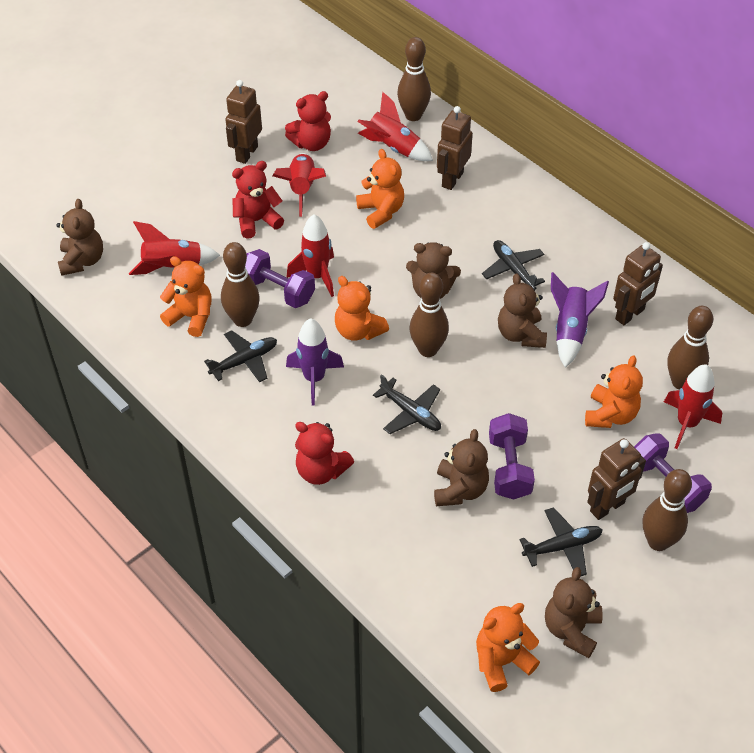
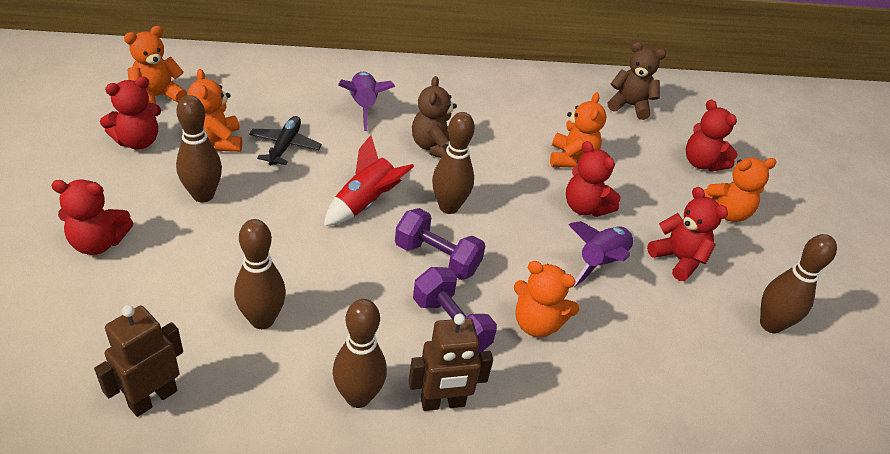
black plane: [204,330,277,382] [373,374,441,434] [482,240,545,289] [519,507,603,576] = 4 -> [249,116,322,165] = 1
brown robot: [225,80,262,164] [437,106,473,190] [587,438,646,520] [613,242,663,325] = 4 -> [94,305,183,417] [409,314,493,411] = 2
brown teddy bear: [57,199,103,276] [406,242,461,299] [434,429,489,506] [498,274,547,348] [545,567,603,658] = 5 -> [412,76,457,158] [608,42,666,120] = 2
purple dumbbell: [245,249,315,308] [489,413,535,500] [634,433,712,513] = 3 -> [395,208,485,280] [413,267,497,355] = 2
red rocket: [129,221,220,275] [273,153,326,217] [286,214,334,297] [357,91,433,161] [664,364,722,449] = 5 -> [324,135,414,226] = 1
red teddy bear: [232,161,284,239] [285,91,331,151] [295,422,354,485] = 3 -> [51,180,133,255] [100,76,161,150] [566,141,621,217] [647,187,728,281] [686,100,738,172] = 5

